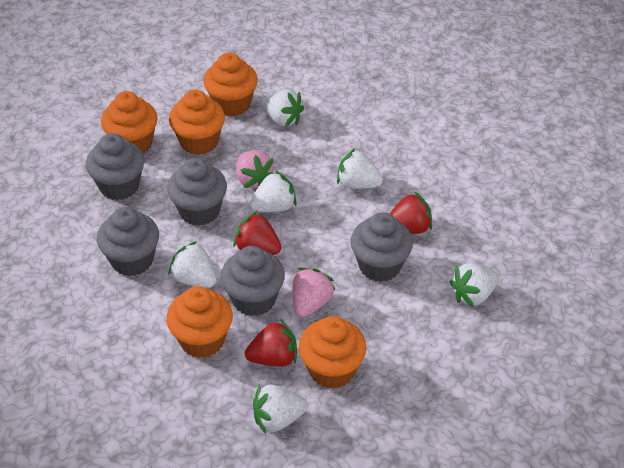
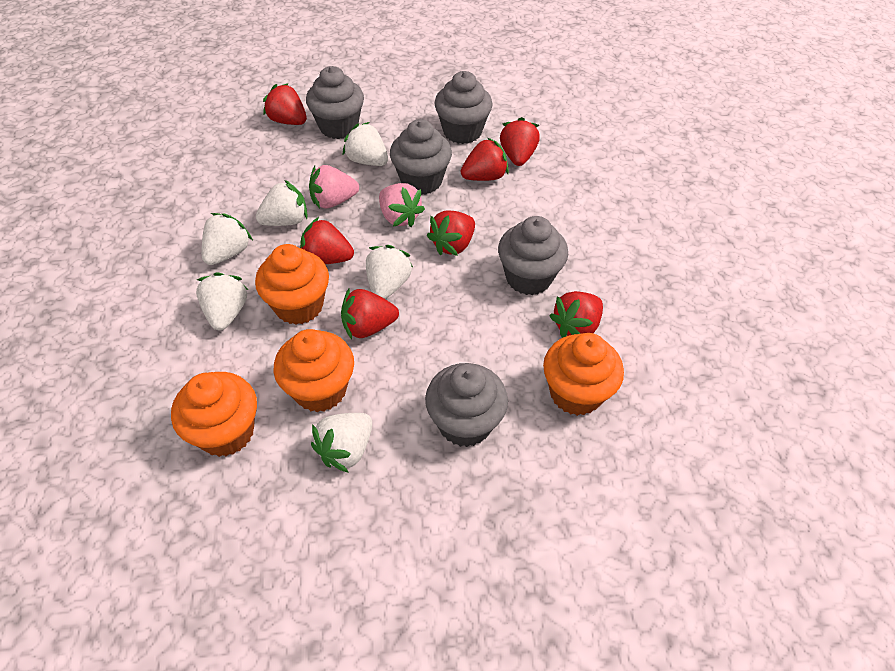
orange cupcake: [101,91,158,154] [166,286,233,358] [169,90,225,155] [203,53,258,117] [299,316,367,389] = 5 -> [171,372,257,457] [255,244,329,325] [274,329,354,412] [543,333,624,416] = 4
red strawberry: [233,211,282,255] [245,319,297,367] [390,192,432,234] = 3 -> [263,84,307,125] [300,217,354,264] [341,289,399,339] [427,211,475,256] [461,137,509,181] [500,117,540,166] [549,291,603,338] = 7

